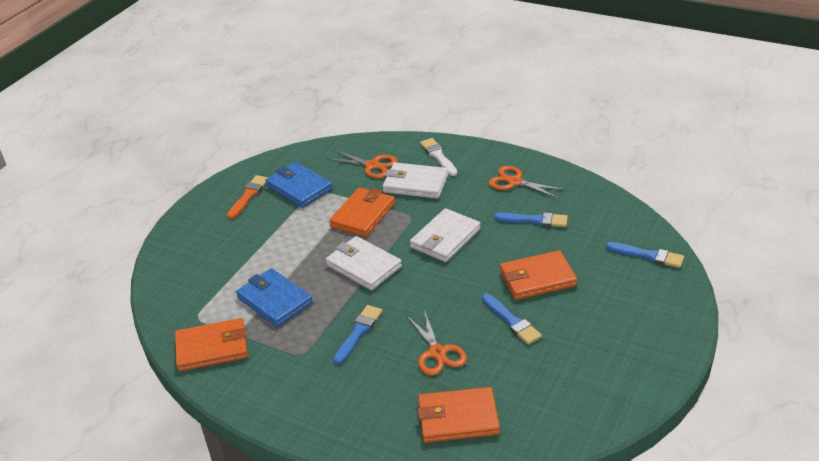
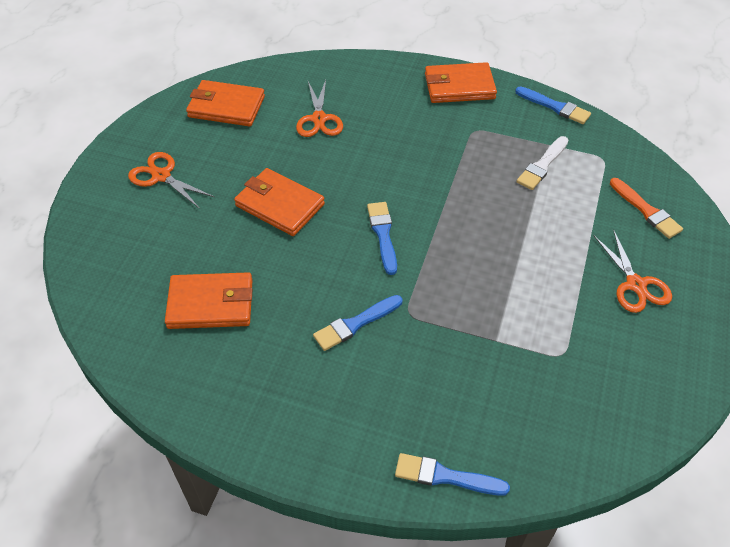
blue wallet: [236,268,313,327] [266,162,333,208] = 2 -> none = 0
white wallet: [326,236,402,290] [383,162,448,198] [410,208,481,262] = 3 -> none = 0

